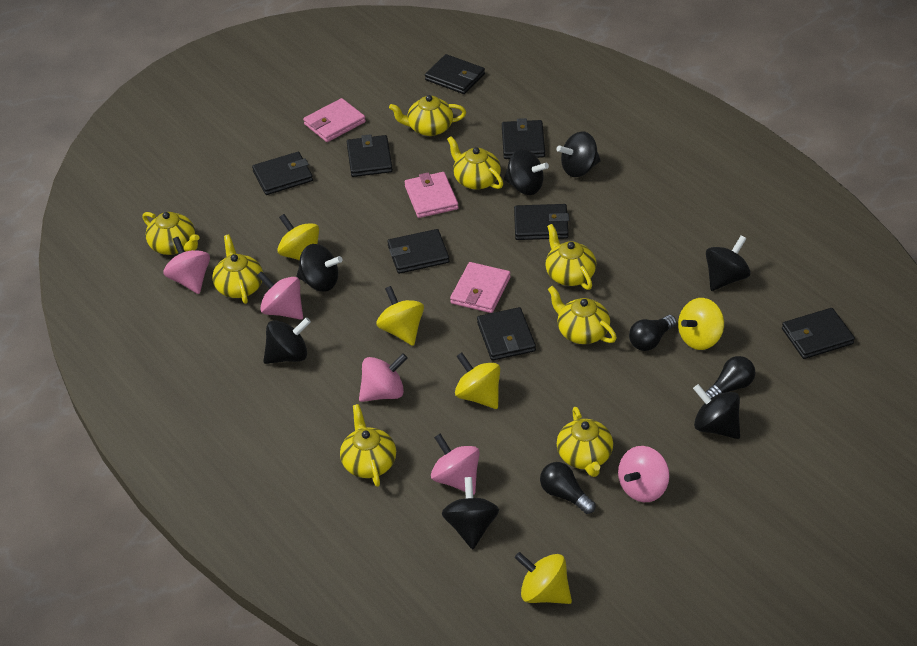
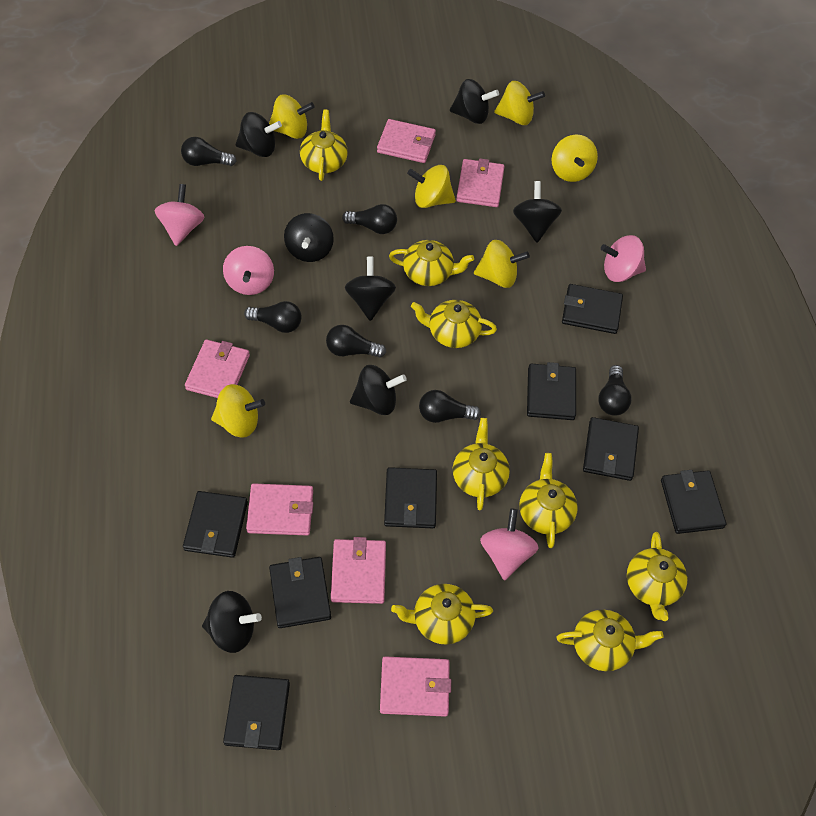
black light bulb: [540,462,596,514] [629,315,677,351] [706,356,755,398] = 3 -> [181,137,237,166] [244,301,301,333] [326,325,386,358] [342,204,397,234] [419,390,481,423] [598,365,632,416] = 6
pink spinning top: [163,237,210,294] [257,271,303,320] [359,353,408,402] [431,434,480,495] [618,446,670,502] = 5 -> [154,184,205,246] [223,246,274,295] [480,509,539,581] [601,235,646,282] = 4
pink wallet: [303,98,366,142] [404,172,458,218] [450,262,511,313] = 3 -> [185,339,250,398] [246,483,313,536] [331,537,386,604] [377,119,436,163] [380,656,451,717] [456,158,505,207] = 6
yellow spinning top: [277,214,319,261] [376,286,424,346] [455,353,500,409] [514,552,572,604] [678,298,724,350] = 5 -> [211,384,265,438] [269,94,315,139] [407,165,456,208] [474,240,530,288] [494,81,545,125] [552,135,598,182] = 6

